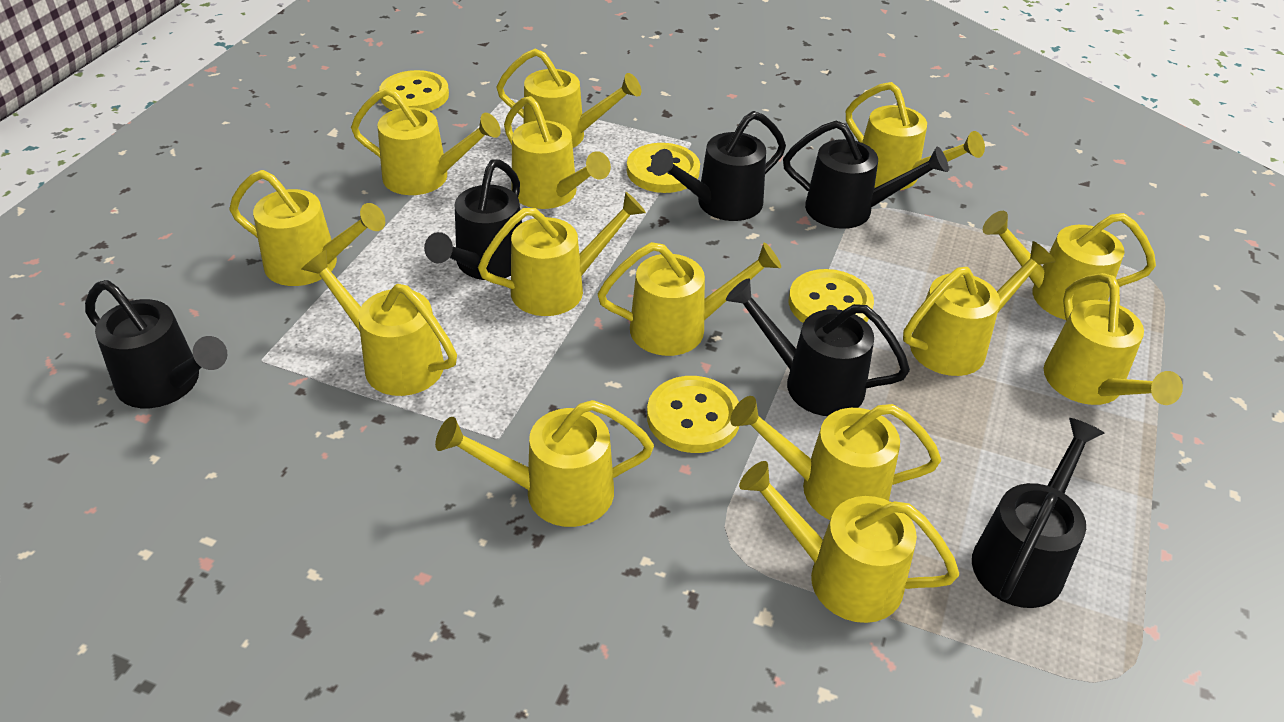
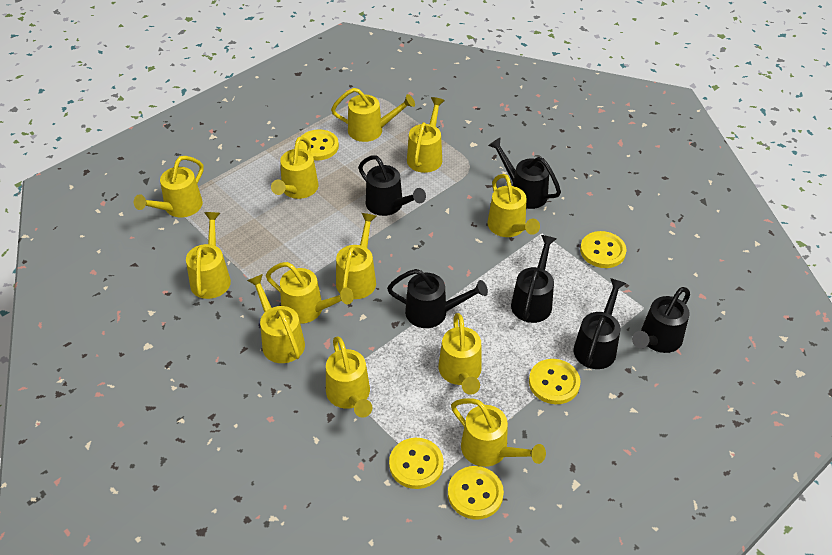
yellow button: [379,70,449,111] [627,143,700,193] [647,376,739,453] [789,269,874,323] = 4 -> [299,129,339,160] [389,438,444,489] [448,466,504,520] [529,359,580,404] [580,231,627,268] = 5
yellow watering can: [229,170,385,286] [301,250,457,396] [351,88,501,195] [435,400,654,527] [478,192,646,316] [496,49,641,148] [504,96,611,209] [598,242,781,356] [730,396,941,520] [739,461,959,623] [846,82,985,190] [903,241,1056,376] [983,211,1156,320] [1043,273,1183,405] = 14 -> [134,156,204,217] [186,212,231,299] [247,274,305,363] [266,262,354,324] [271,136,318,199] [326,336,372,418] [331,88,415,142] [336,213,377,299] [407,97,445,173] [438,313,482,395] [451,398,546,467] [487,174,540,237] = 12

